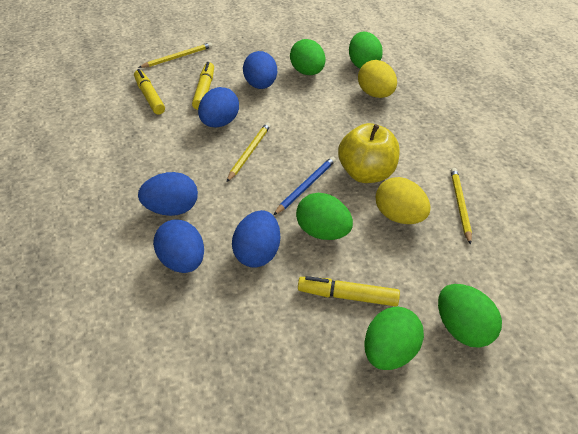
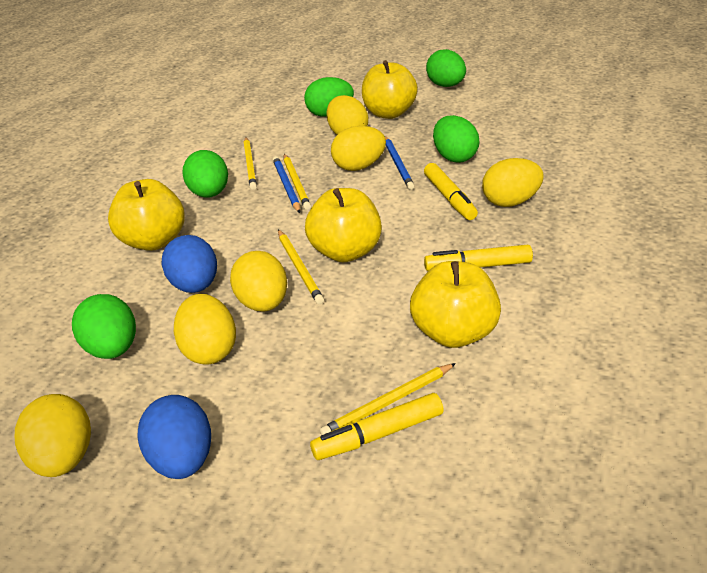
blue egg: [138,172,198,216] [153,220,204,273] [198,87,239,128] [232,210,280,268] [243,51,277,89] = 5 -> [137,395,211,479] [162,235,217,293] = 2
blue pencil: [274,156,336,215] = 1 -> [273,156,300,213] [385,136,414,190] = 2
yellow apple: [338,123,400,183] = 1 -> [108,179,185,251] [305,188,382,262] [362,60,418,119] [410,261,501,348] = 4
yellow egg: [358,60,397,98] [376,177,431,224] = 2 -> [15,394,91,477] [174,294,236,364] [230,251,287,312] [327,95,368,135] [331,126,386,171] [482,158,544,207] = 6
yellow pencil: [138,43,212,68] [227,123,271,182] [451,168,472,245] = 3 -> [244,137,257,190] [278,229,324,304] [284,154,311,210] [320,363,456,435] = 4

